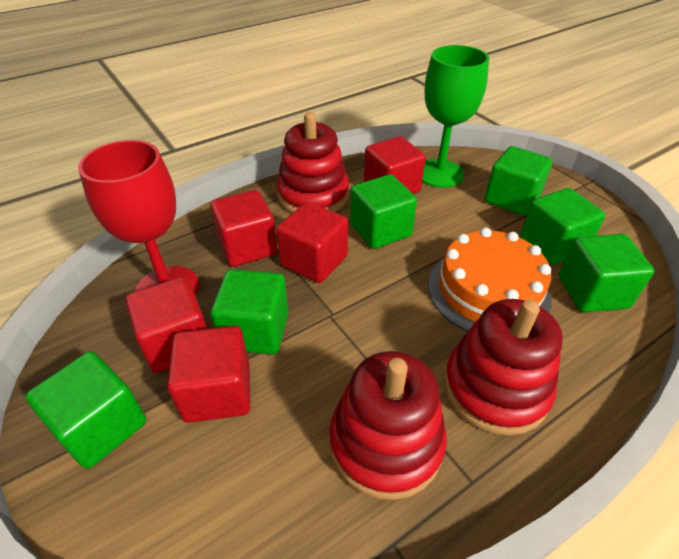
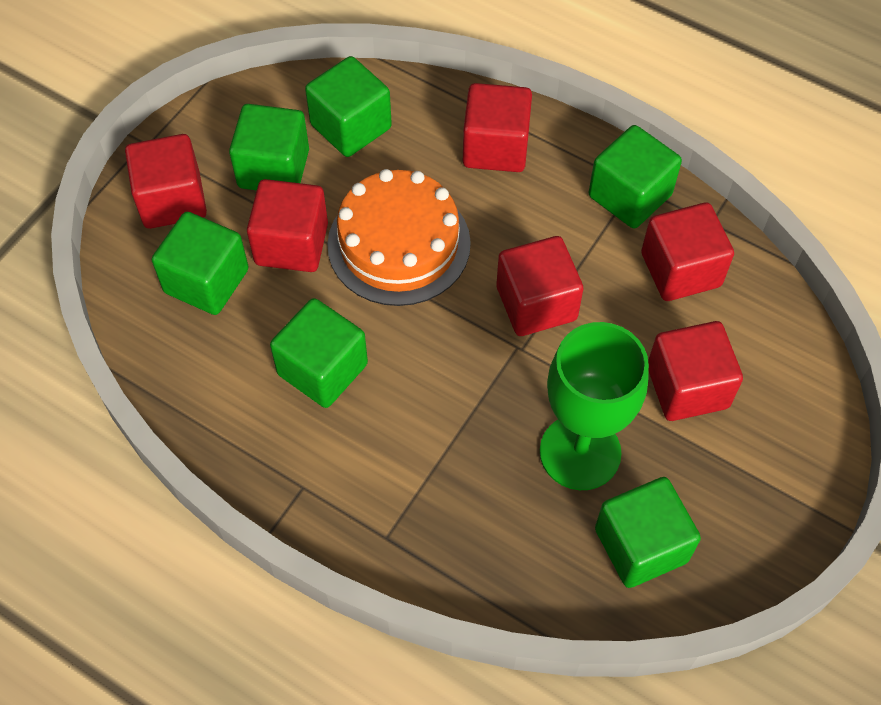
red cube: [126,277,207,373] [167,326,250,423] [210,190,278,267] [276,202,348,283] [364,136,426,194] = 5 -> [125,134,207,229] [247,179,328,272] [463,83,532,172] [496,236,584,336] [641,202,734,301] [648,321,743,421] = 6
red goblet: [78,140,199,296] = 1 -> none = 0
red stacking toy: [277,112,349,213] [329,351,447,500] [444,299,563,436] = 3 -> none = 0

